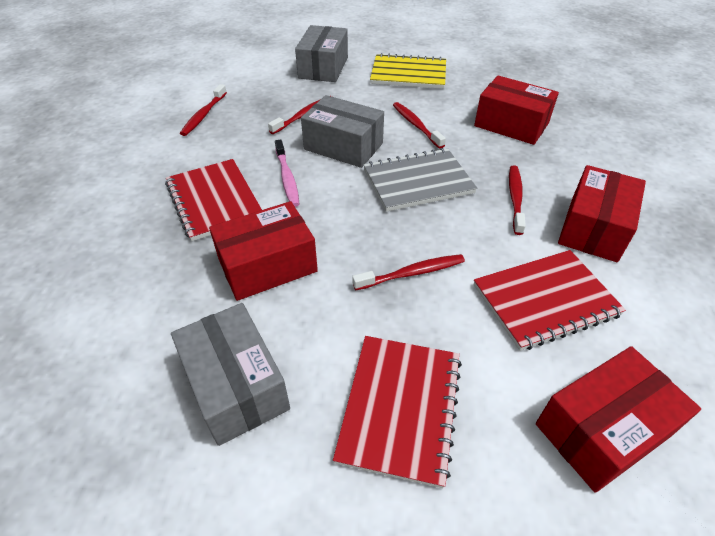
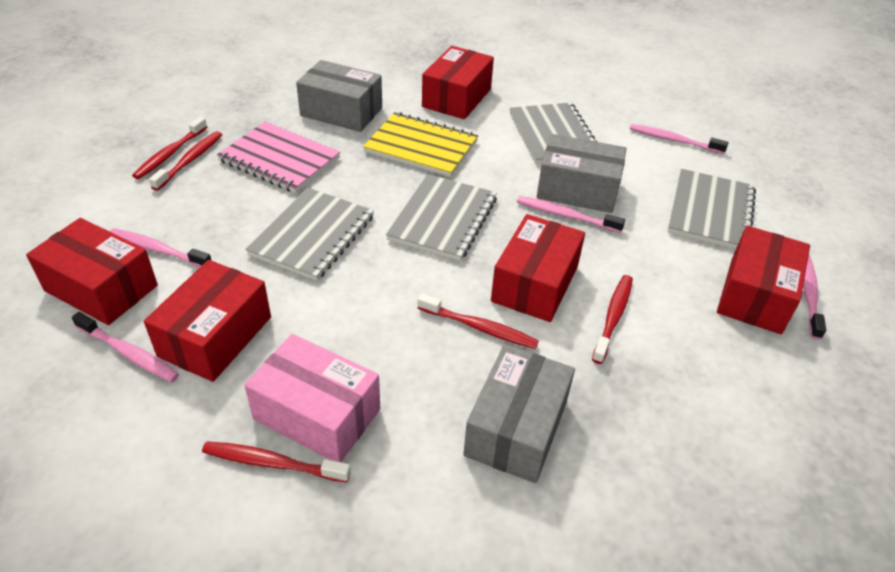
grey notebook: [363,148,477,212] = 1 -> [245,188,374,281] [386,174,497,261] [509,102,598,164] [668,169,756,249] = 4
pink box: none = 0 -> [244,334,380,462] = 1
pink notebook: none = 0 -> [217,122,340,193] = 1
pink toothbrush: [275,139,299,207] = 1 -> [72,312,179,382] [109,228,212,267] [517,196,625,233] [630,124,728,154] [803,255,826,340] = 5
red box: [209,201,318,301] [474,76,559,145] [536,346,701,493] [558,165,646,262] = 4 -> [26,218,158,325] [144,260,271,382] [422,46,494,119] [491,214,585,322] [717,226,810,334] = 5
red notebook: [165,159,262,241] [333,336,462,488] [474,250,626,351] = 3 -> none = 0

